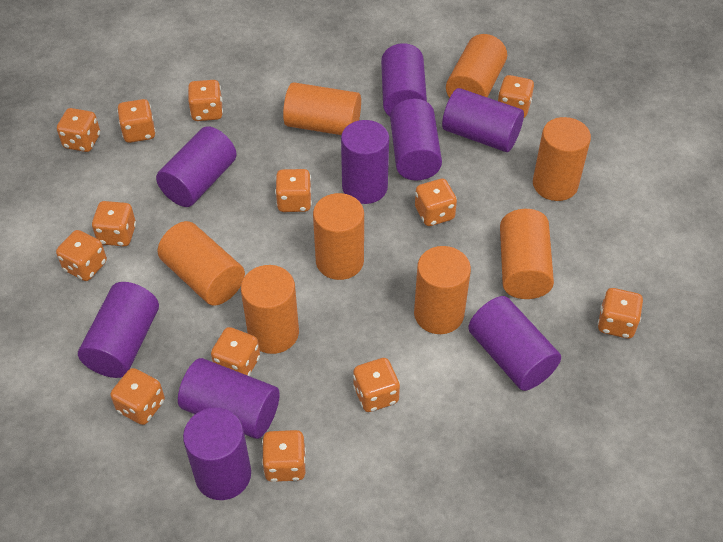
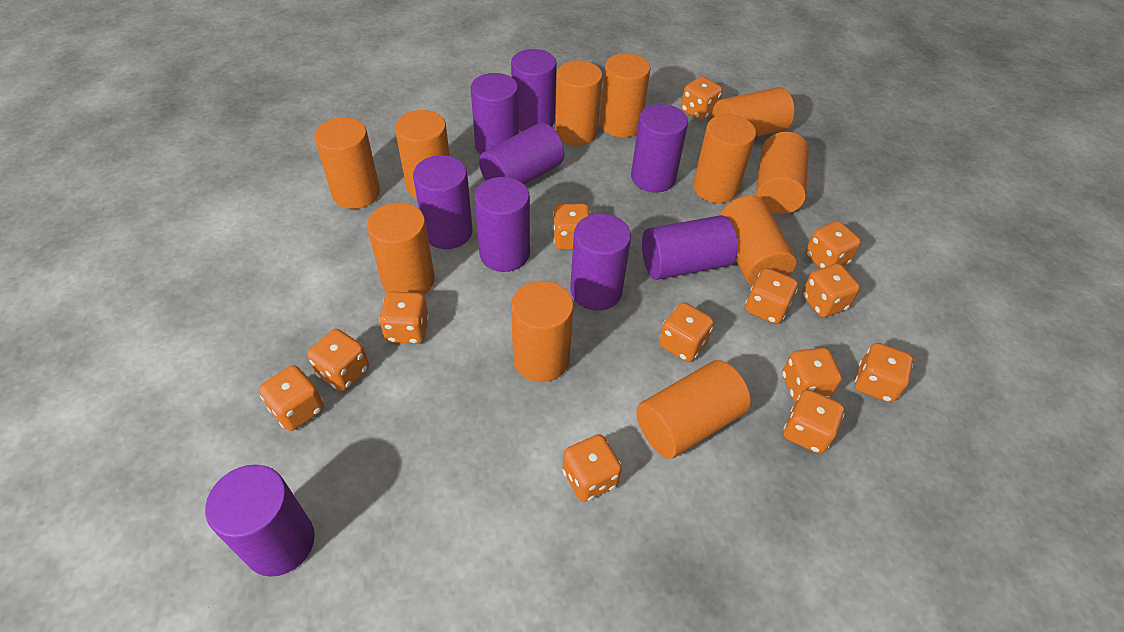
orange cylinder: [158,221,245,306] [241,265,299,354] [283,82,361,135] [313,193,364,280] [414,246,471,334] [446,34,507,98] [500,209,554,299] [533,117,591,201] = 8 -> [314,117,380,209] [367,203,435,295] [395,110,450,198] [511,281,574,382] [555,60,603,146] [600,53,651,138] [636,360,751,459] [693,114,756,203] [712,87,794,137] [720,196,797,286] [756,132,809,214] = 11

